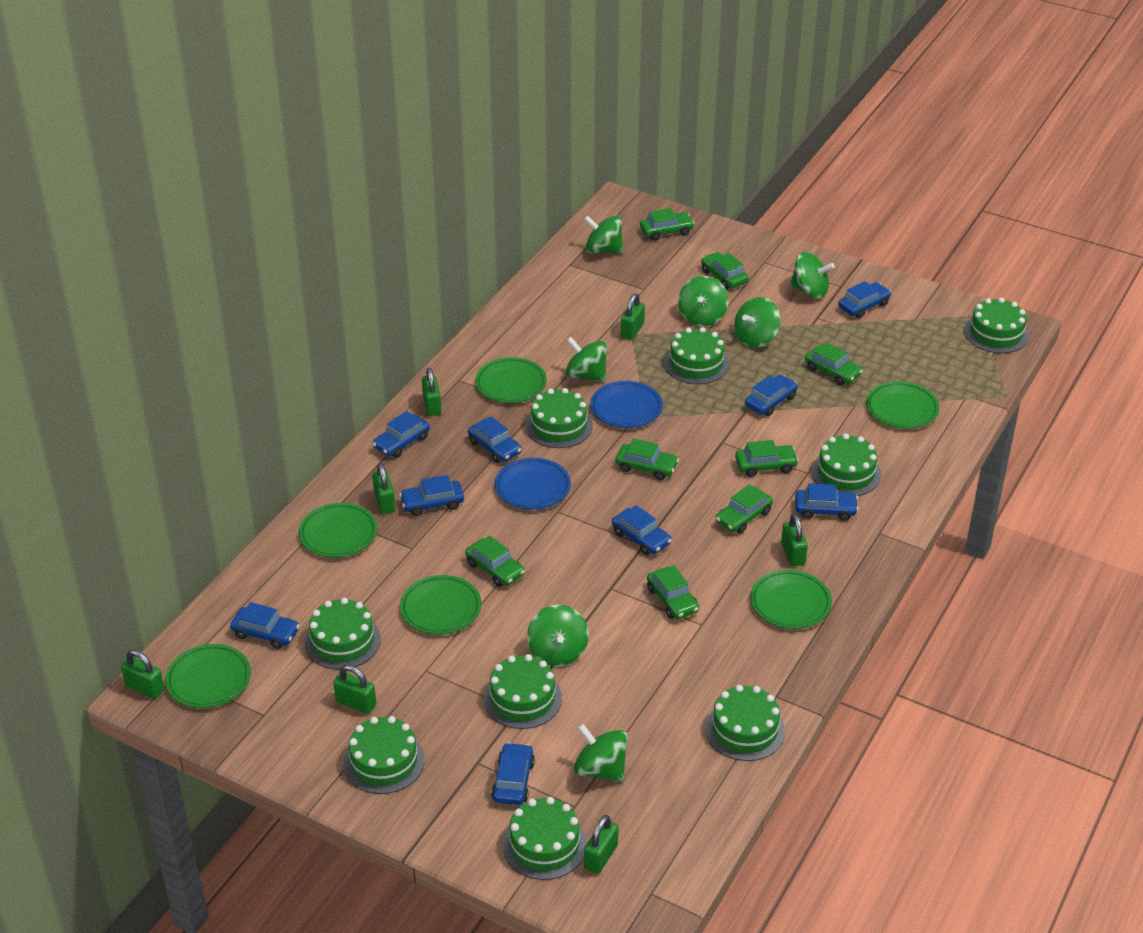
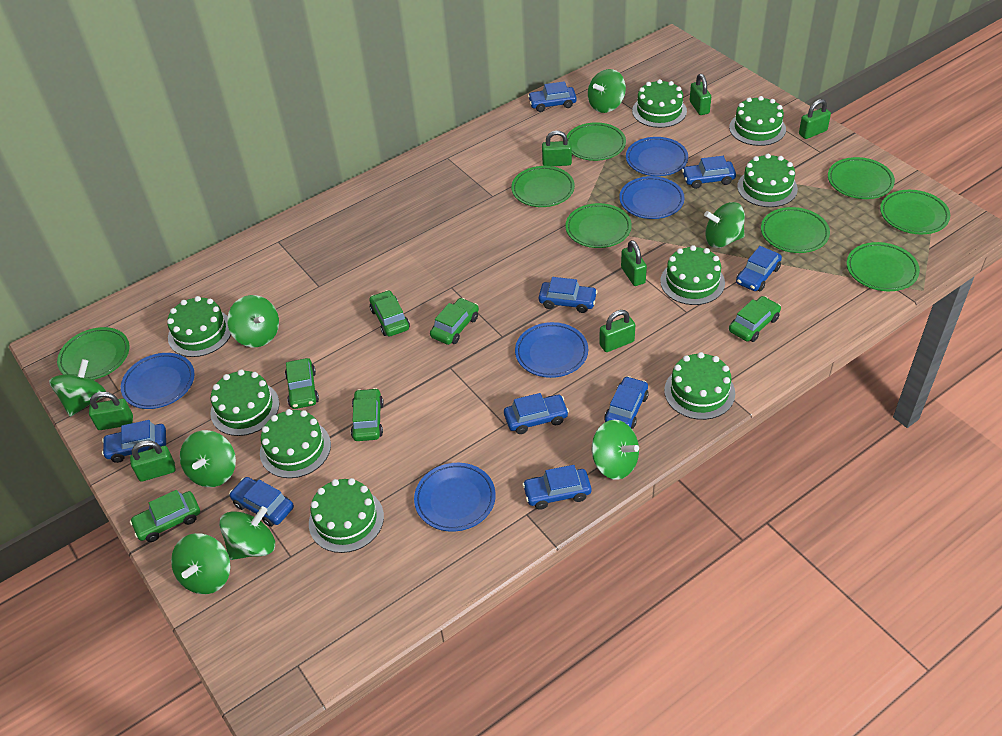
blue plate: [495,458,571,510] [590,381,663,428] = 2 -> [121,353,195,409] [414,463,496,532] [515,322,588,378] [619,176,685,219] [626,137,688,176] = 5
green car: [465,536,525,587] [616,438,679,480] [640,208,694,241] [647,565,699,619] [701,252,749,289] [716,484,773,534] [735,440,799,477] [805,342,863,385] = 8 -> [130,490,200,542] [285,358,319,409] [351,388,384,441] [369,290,410,336] [430,298,479,345] [729,296,781,342] = 6
green plate: [165,644,251,708] [299,503,377,558] [400,575,481,635] [475,357,547,403] [750,570,832,629] [866,381,939,429] = 6 -> [57,327,129,380] [511,166,575,207] [565,203,632,248] [567,122,626,161] [761,207,830,253] [828,157,895,199] [847,242,920,291] [880,190,950,234] = 8
green spinning top: [527,605,589,666] [565,337,607,382] [574,724,628,782] [584,215,623,253] [678,276,729,326] [735,297,780,348] [790,252,835,298] = 7 -> [49,359,106,417] [171,533,231,594] [180,430,236,487] [219,506,275,560] [227,295,279,347] [588,69,626,113] [592,420,639,480] [704,202,745,248] = 8

